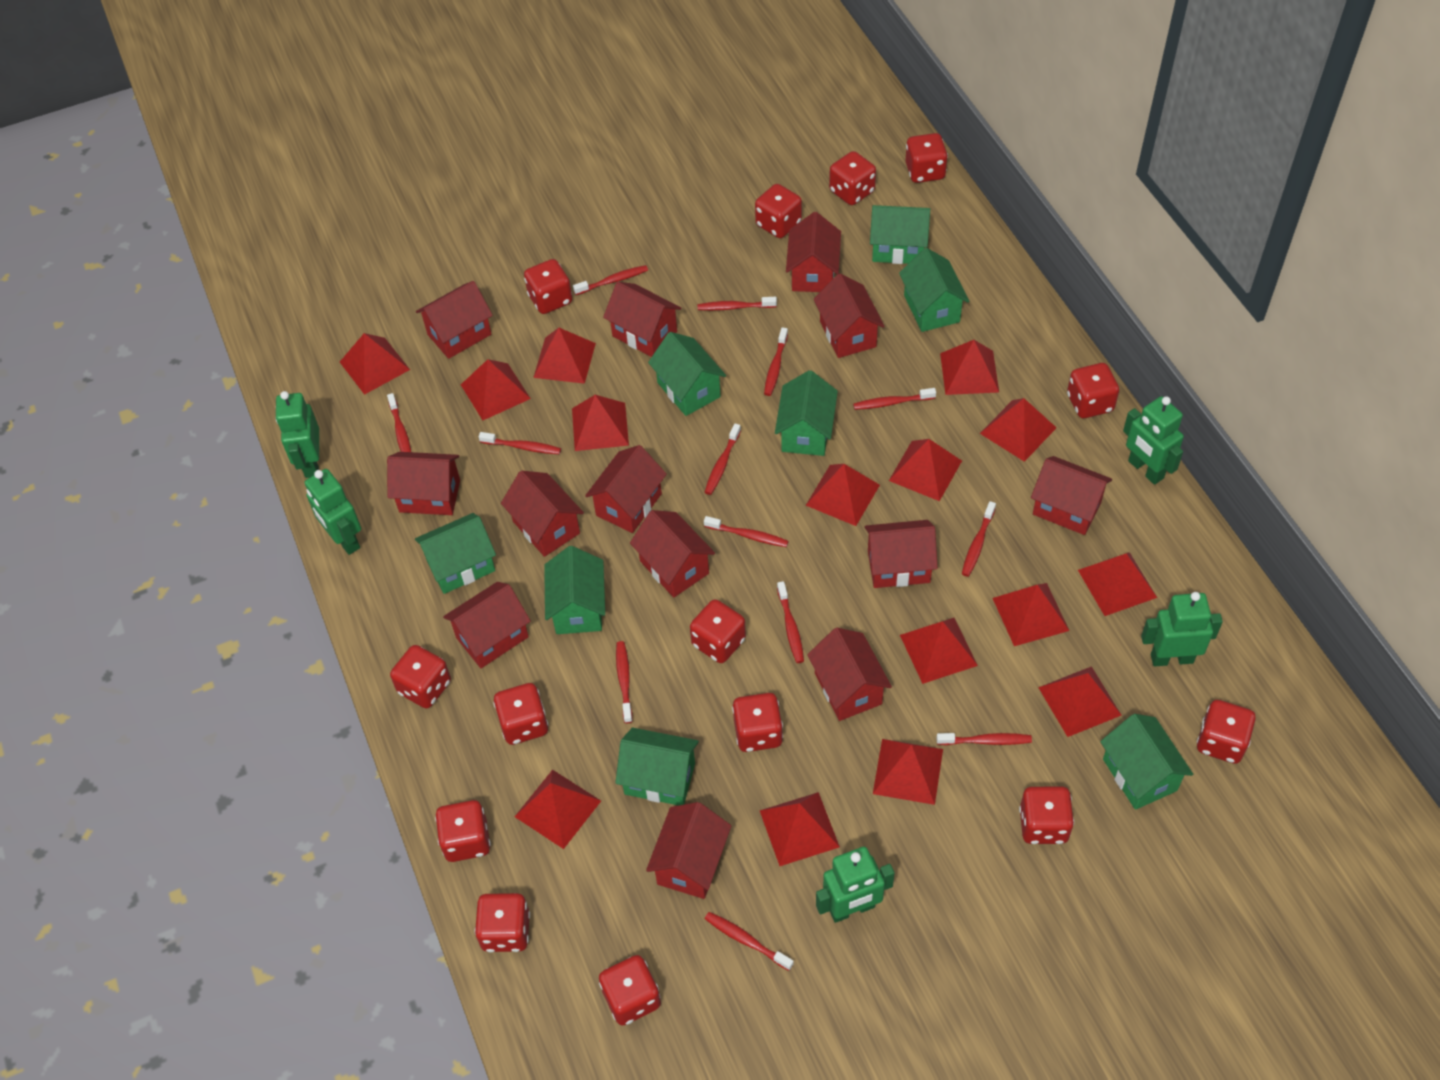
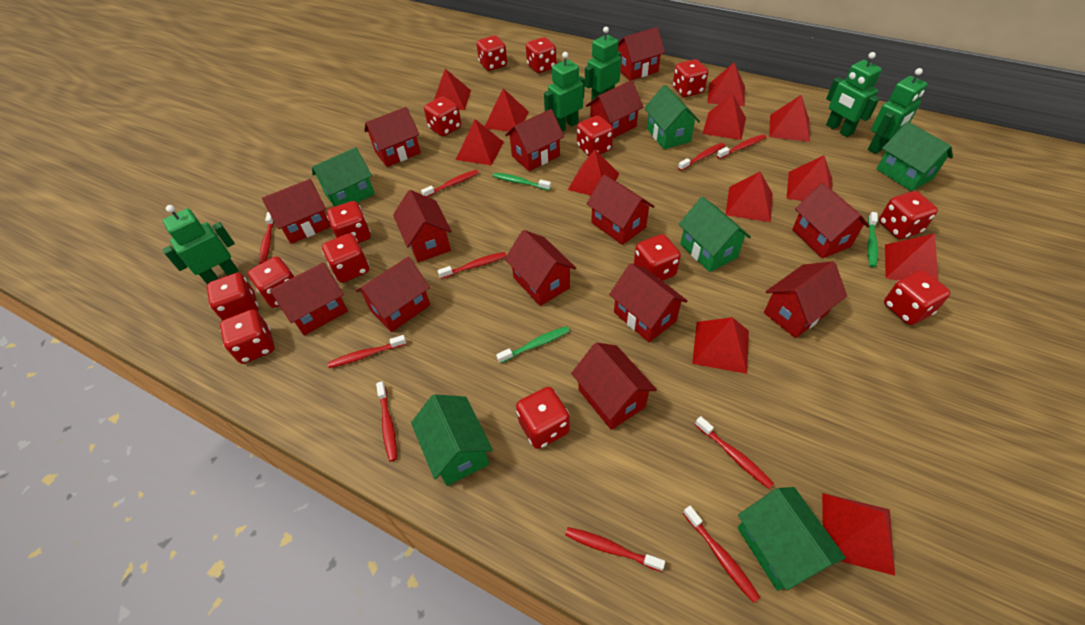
green house: [415,513,496,594] [544,546,605,634] [615,728,699,805] [648,332,726,416] [775,370,838,456] [870,205,930,264] [899,248,969,332] [1100,714,1193,810] = 8 -> [312,147,375,207] [411,394,493,486] [644,85,700,149] [679,197,751,272] [737,487,846,591] [877,122,953,191] = 6
green toothbrush: none = 0 -> [493,173,551,191] [496,326,570,363] [868,212,878,268] = 3
red house: [387,452,460,515] [416,281,493,359] [443,582,531,668] [501,471,584,557] [585,445,667,533] [603,282,681,357] [630,510,715,598] [646,802,731,899] [786,212,841,292] [807,628,892,721] [814,273,885,358] [864,520,938,588] [1031,456,1112,535] = 13 -> [262,179,331,244] [270,262,348,336] [356,257,430,332] [364,107,421,167] [393,190,452,263] [505,109,564,171] [505,230,576,306] [571,343,657,430] [586,80,643,138] [587,175,655,245] [609,263,688,342] [618,27,665,81] [764,261,847,338] [792,183,870,259] = 14
red pyramid: [340,333,410,395] [461,359,531,420] [515,770,601,849] [533,328,596,384] [572,395,629,451] [760,792,840,866] [806,464,880,526] [873,739,943,805] [889,439,962,501] [900,618,978,684] [940,340,999,395] [980,398,1056,462] [993,583,1069,646] [1038,666,1122,737] [1078,552,1157,616] = 15 -> [434,69,471,110] [456,119,504,165] [485,88,529,132] [568,150,619,196] [692,317,749,374] [703,93,746,140] [708,62,745,106] [726,172,773,222] [769,95,810,142] [786,155,832,201] [822,493,895,576] [885,233,939,281] = 12
red toothbrush: [387,393,411,452] [479,432,561,454] [573,265,648,295] [616,641,633,723] [698,297,777,311] [704,516,789,547] [705,423,741,495] [705,912,794,971] [764,327,788,396] [777,581,804,663] [853,388,936,410] [936,733,1032,745] [962,501,996,577] = 13 -> [259,212,274,264] [328,335,406,368] [376,382,397,462] [421,170,479,197] [438,252,507,279] [565,527,665,572] [678,143,725,171] [683,506,760,603] [695,416,774,489] [717,134,766,159] = 10

